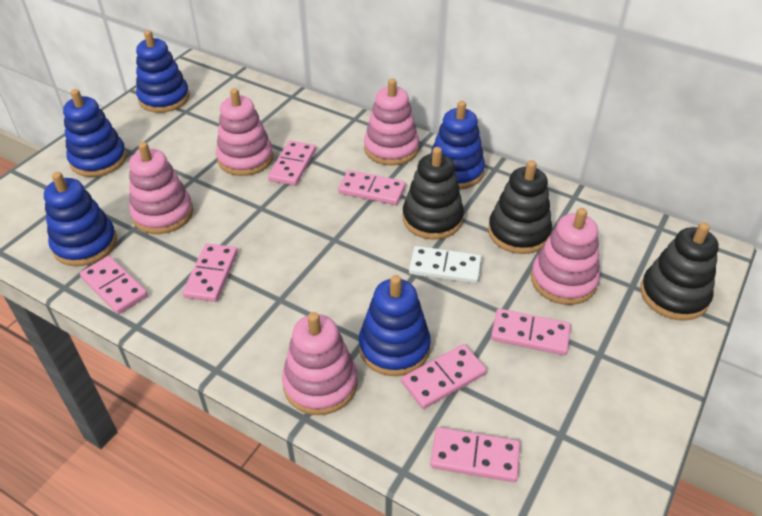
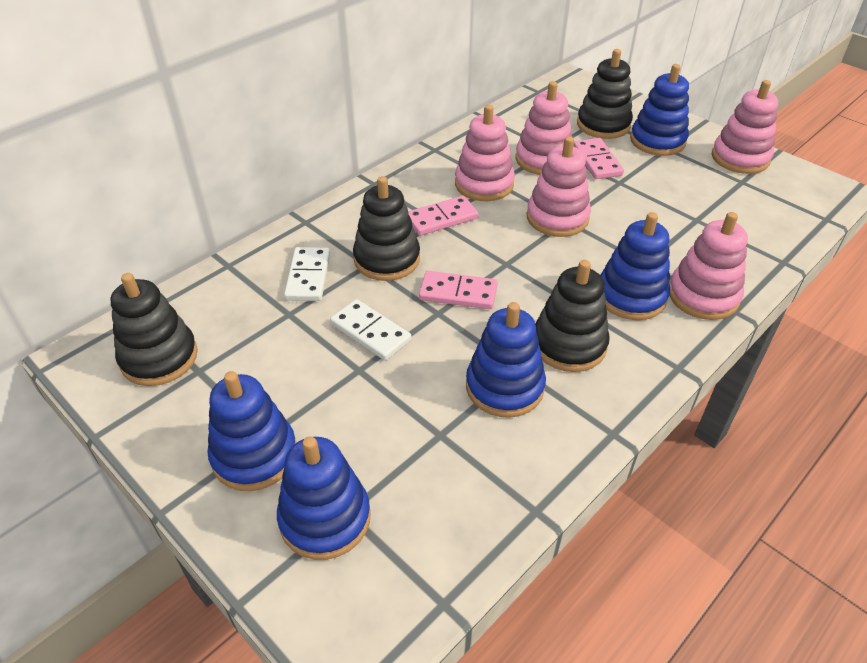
black stacking toy: [403,147,464,239] [488,160,552,254] [640,222,719,321] = 3 -> [111,273,198,386] [353,176,420,281] [535,260,610,372] [577,49,633,139] = 4
pink domino: [80,256,148,314] [183,243,238,302] [268,140,316,186] [338,170,406,205] [401,344,487,409] [430,427,520,482] [491,309,571,355] = 7 -> [408,196,479,236] [419,271,498,309] [573,138,624,179] = 3
white domino: [409,246,482,284] = 1 -> [284,247,330,301] [330,299,411,361] = 2

